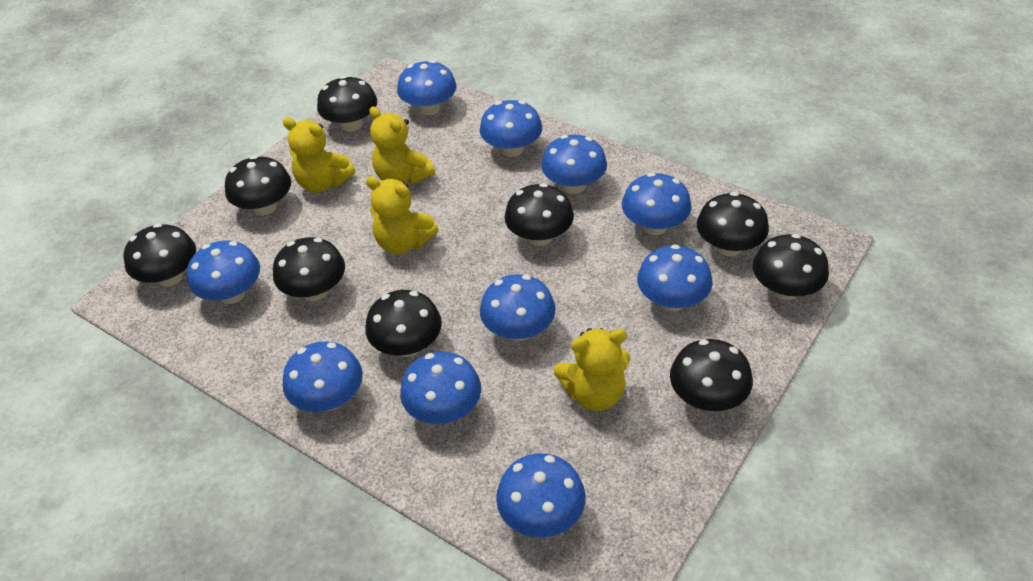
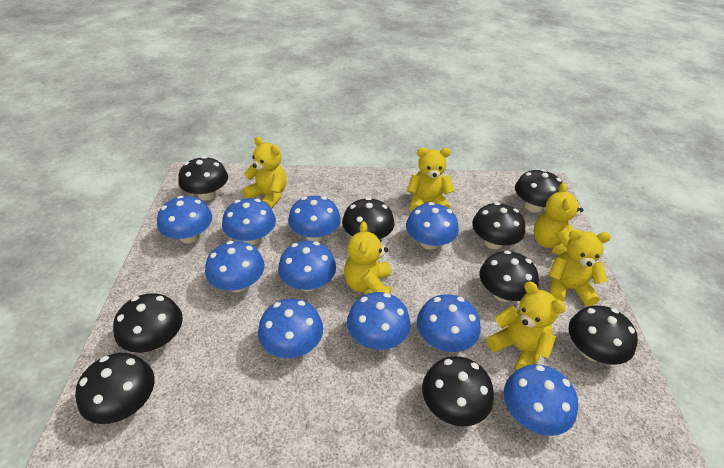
yellow teddy bear: [283,117,355,193] [366,176,439,254] [369,107,435,185] [554,328,630,411] = 4 -> [242,137,287,209] [344,221,391,295] [407,148,455,212] [487,281,566,370] [534,183,583,255] [548,229,611,306] = 6

